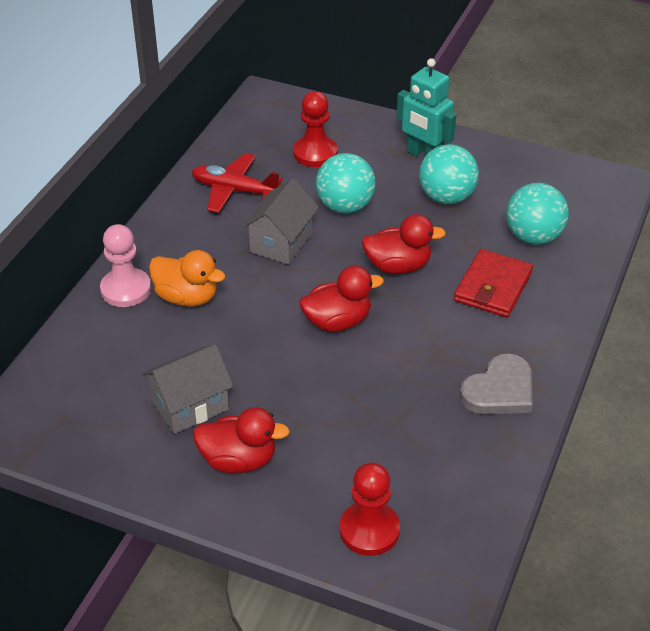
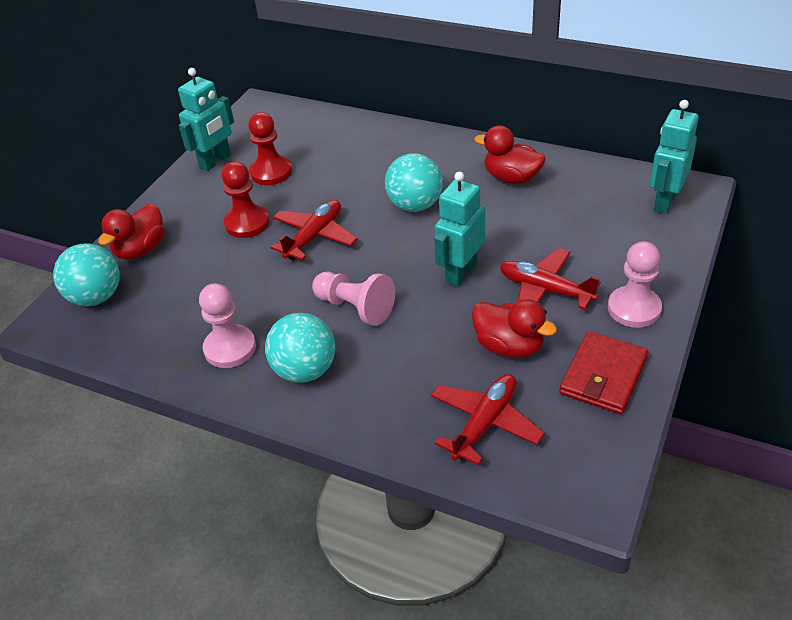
grey heart: [460,354,532,414] = 1 -> none = 0
grey house: [142,344,233,434] [242,178,319,265] = 2 -> none = 0
orange duck: [149,250,225,307] = 1 -> none = 0
pink pawn: [100,224,151,307] = 1 -> [199,283,256,368] [312,272,395,326] [608,241,662,328] = 3
red plane: [192,153,283,213] = 1 -> [271,200,358,261] [431,374,545,465] [500,248,601,310] = 3
turquoise robot: [397,58,456,156] = 1 -> [178,68,234,171] [434,172,485,287] [650,100,699,214] = 3

